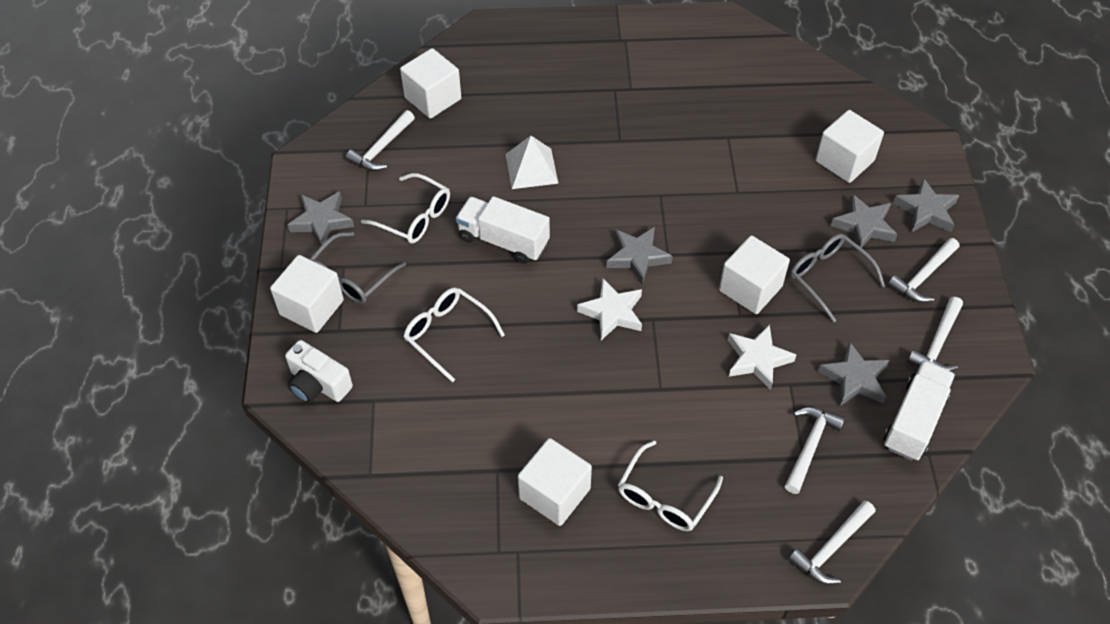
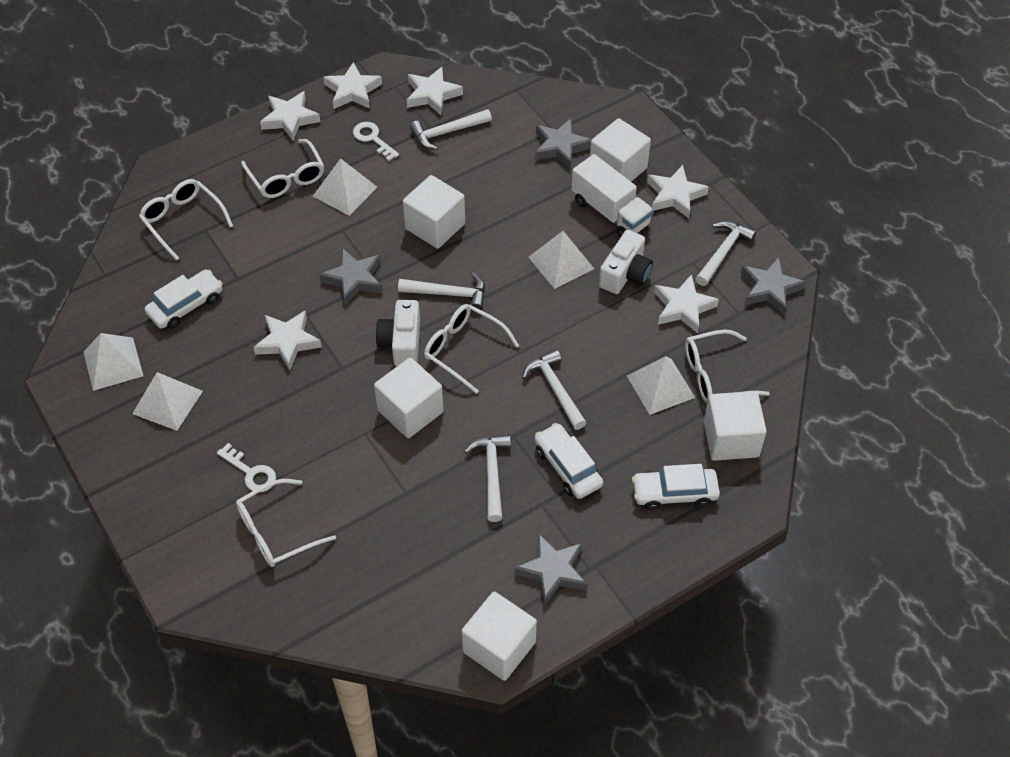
grey glasses: [310,232,406,303] [790,234,885,323] = 2 -> none = 0
grey star: [288,192,354,246] [606,227,673,284] [818,341,890,406] [831,194,898,248] [893,178,959,232] = 5 -> [319,248,383,305] [514,533,587,606] [535,118,591,169] [741,257,806,314] = 4
white camera: [285,340,353,403] = 1 -> [375,300,420,366] [599,230,653,294] = 2
white car: none = 0 -> [145,270,223,329] [535,423,603,499] [632,464,720,510] = 3
white glasses: [361,173,450,244] [404,288,505,382] [618,440,723,531] = 3 -> [139,179,233,260] [236,479,336,567] [241,139,324,198] [424,304,519,394] [685,329,770,403] = 5
white key: none = 0 -> [217,443,276,492] [353,122,399,161] = 2
white pyramid: [505,136,559,189] = 1 -> [83,333,143,391] [132,372,203,431] [313,158,377,216] [529,231,594,289] [627,356,695,415] = 5
white star: [577,278,642,340] [728,324,796,390] = 2 -> [253,310,322,370] [260,91,321,141] [323,62,382,109] [407,67,463,115] [647,165,709,218] [654,274,719,333] = 6
white truck: [456,196,550,264] [883,360,955,461] = 2 -> [571,154,654,238] = 1

